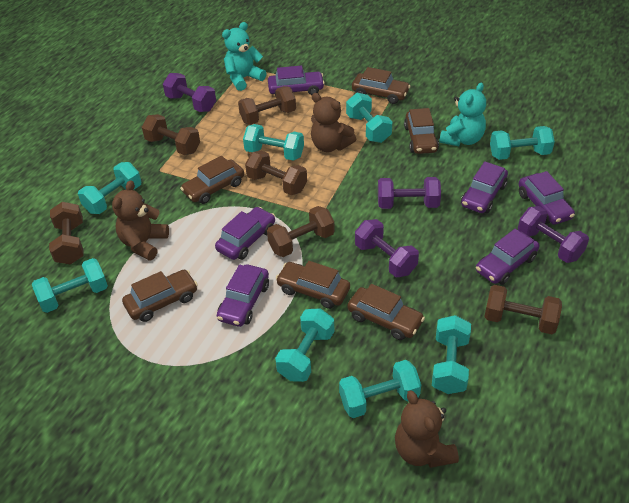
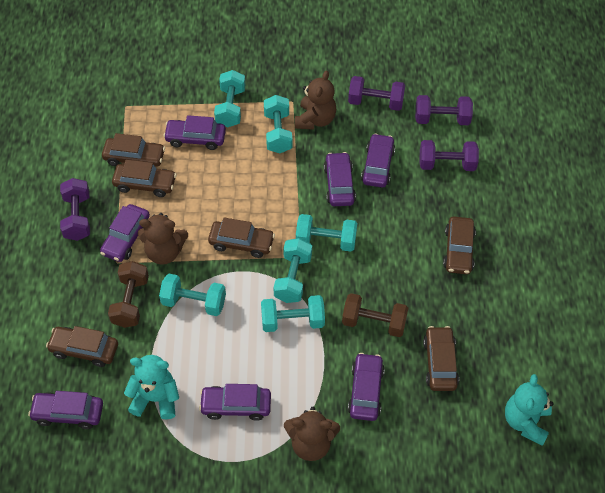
brown dumbbell: [49,202,84,265] [142,114,200,155] [238,86,296,125] [245,150,307,195] [267,206,335,257] [484,285,562,334] = 6 -> [108,261,149,328] [342,293,408,337] = 2
purple car: [215,207,275,260] [217,264,269,327] [268,66,325,96] [461,161,508,213] [476,229,540,285] [519,171,575,225] = 6 -> [28,391,103,429] [100,204,150,262] [163,115,226,150] [199,384,271,421] [324,152,356,206] [348,353,385,421] [361,133,395,187] = 7
turquoise dumbbell: [32,258,108,313] [78,162,141,214] [243,124,304,161] [275,308,334,382] [339,360,421,418] [346,93,392,143] [432,315,471,394] [490,126,555,160] = 8 -> [159,274,226,316] [214,70,245,127] [261,295,325,332] [264,95,292,153] [274,238,312,303] [296,214,357,252] = 6

